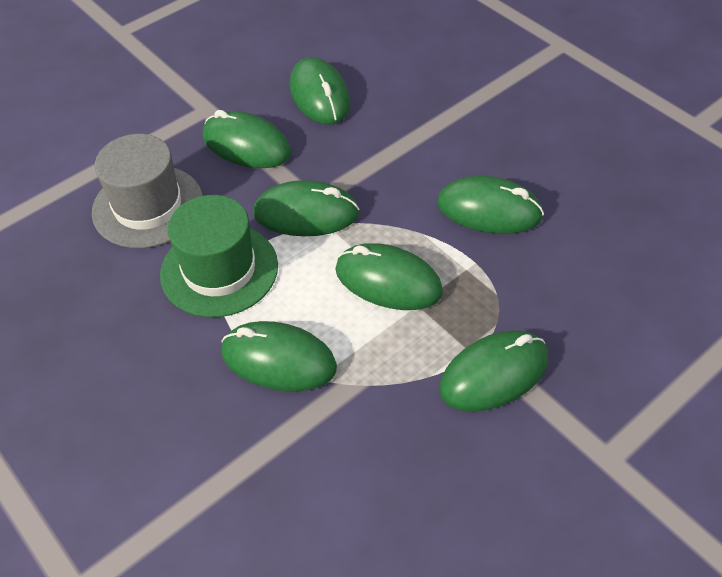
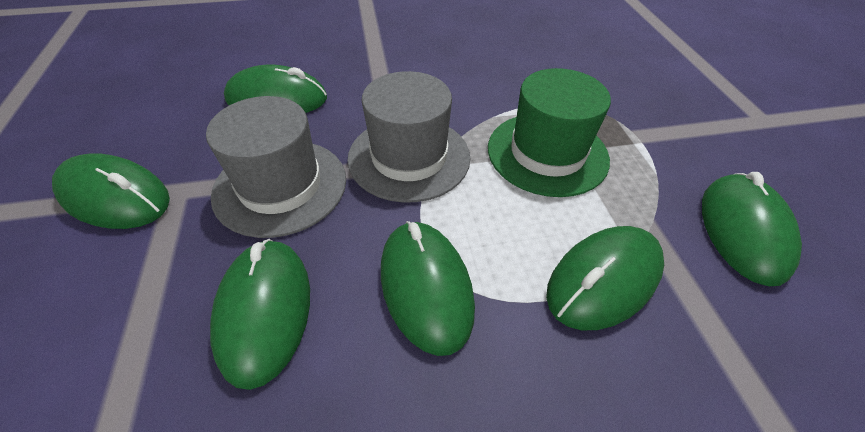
green mouse: [203,110,291,168] [221,321,337,392] [253,180,360,236] [290,57,350,125] [335,243,443,310] [437,176,544,234] [439,330,548,412] = 7 -> [52,153,170,229] [210,239,310,390] [224,65,327,113] [381,221,475,356] [546,226,664,330] [702,172,802,286] = 6
grey hat: [92,134,203,248] = 1 -> [206,96,346,238] [347,71,470,203] = 2

